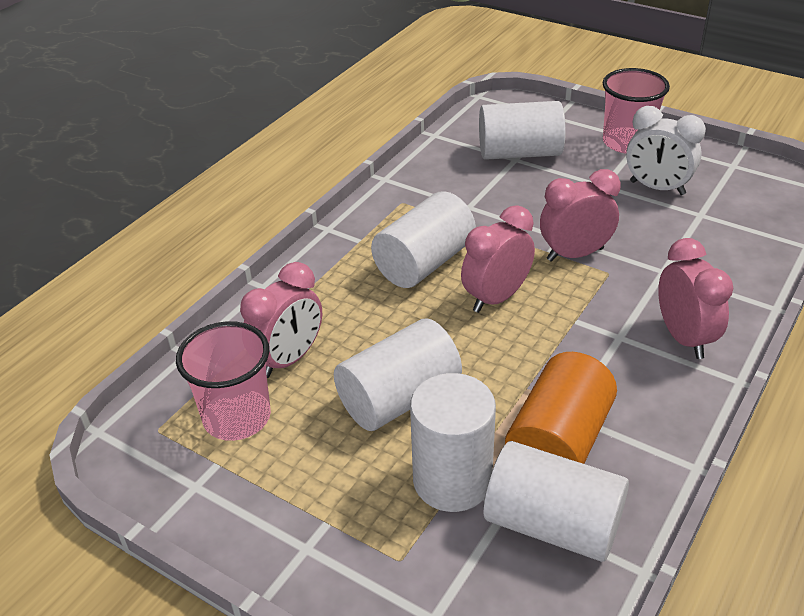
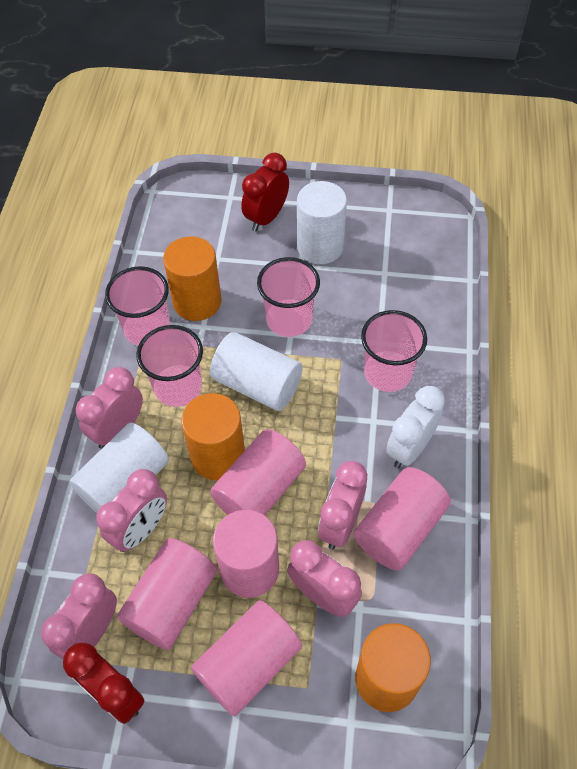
orange cylinder: [505,352,617,464] = 1 -> [163,236,221,321] [181,393,245,480] [355,623,431,712] = 3
pink clock: [240,262,322,378] [461,205,535,313] [540,169,620,262] [658,238,733,359] = 4 -> [41,573,117,659] [76,367,143,449] [96,469,167,552] [287,540,362,617] [318,461,367,549] = 5
pink cup: [176,321,271,441] [602,68,670,154] = 2 -> [105,266,170,345] [136,325,203,407] [257,257,320,337] [361,310,427,392] = 4
pink cylinder: none = 0 -> [117,538,217,650] [191,600,302,716] [210,429,306,515] [213,510,279,598] [354,467,451,570] = 5
red clock: none = 0 -> [63,643,145,724] [241,153,289,232] = 2
white cylinder: [334,318,462,431] [371,191,476,288] [410,373,496,512] [479,101,566,160] [483,441,629,562] = 5 -> [69,423,169,513] [210,332,303,411] [297,181,347,264] = 3

